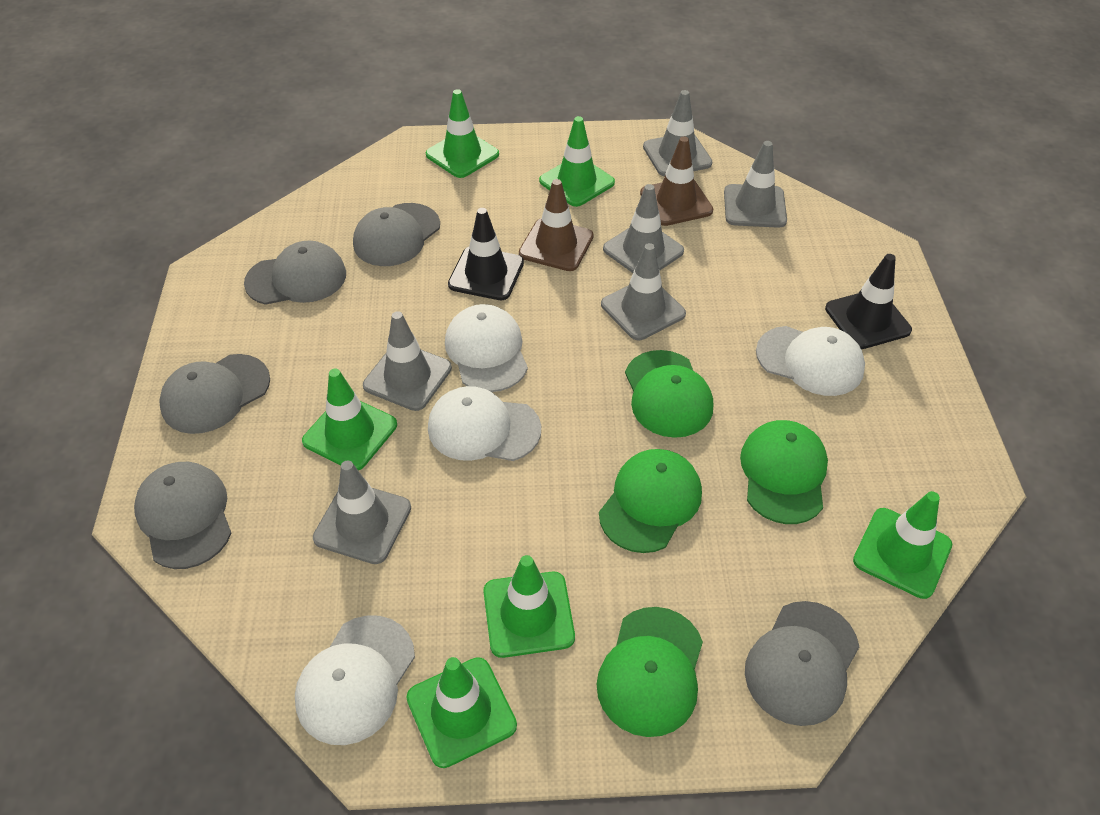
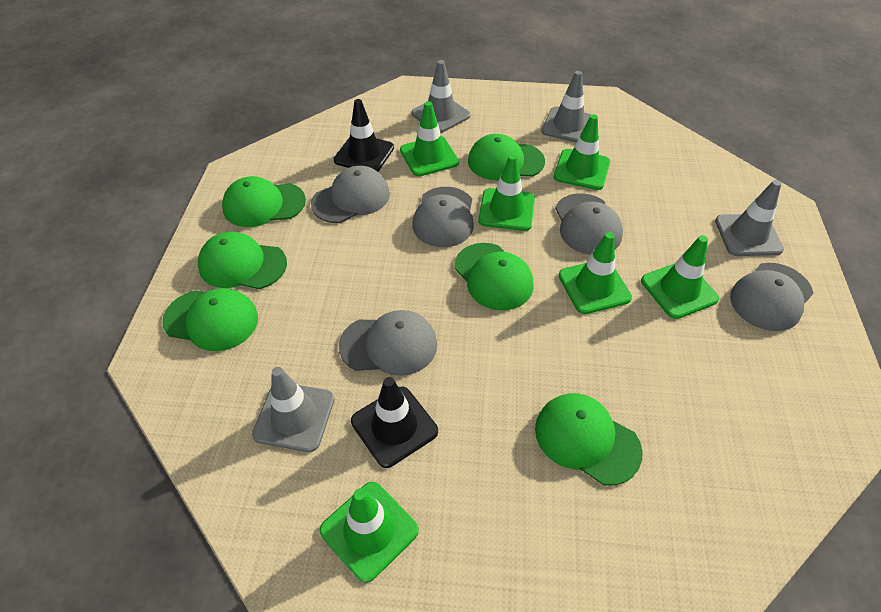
brown traffic cone: [519,179,594,271] [640,136,713,226] = 2 -> none = 0
green cap: [596,607,703,737] [599,449,702,553] [625,350,713,438] [740,420,828,524] = 4 -> [162,288,258,351] [198,231,287,289] [222,176,306,227] [454,243,533,310] [468,134,545,180] [535,393,642,486] = 6
grey traffic cone: [313,461,411,564] [363,311,452,411] [601,243,686,340] [603,184,684,273] [643,90,712,176] [724,141,787,228] = 6 -> [252,367,335,452] [411,60,471,133] [541,71,592,143] [715,180,784,256] = 4
white cap: [295,615,415,745] [428,386,541,461] [445,304,528,392] [756,326,865,396] = 4 -> none = 0

